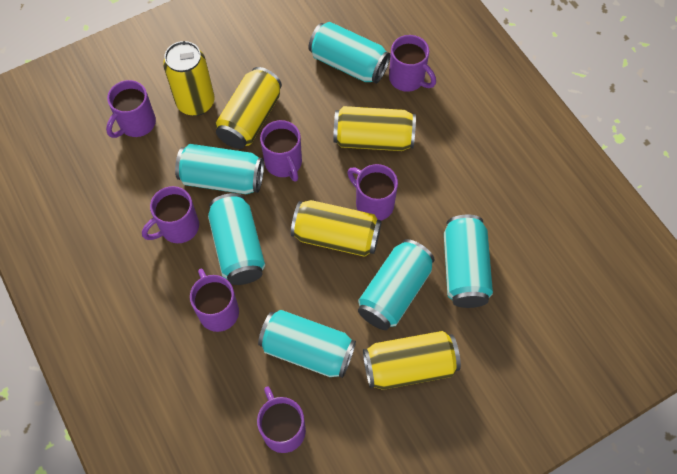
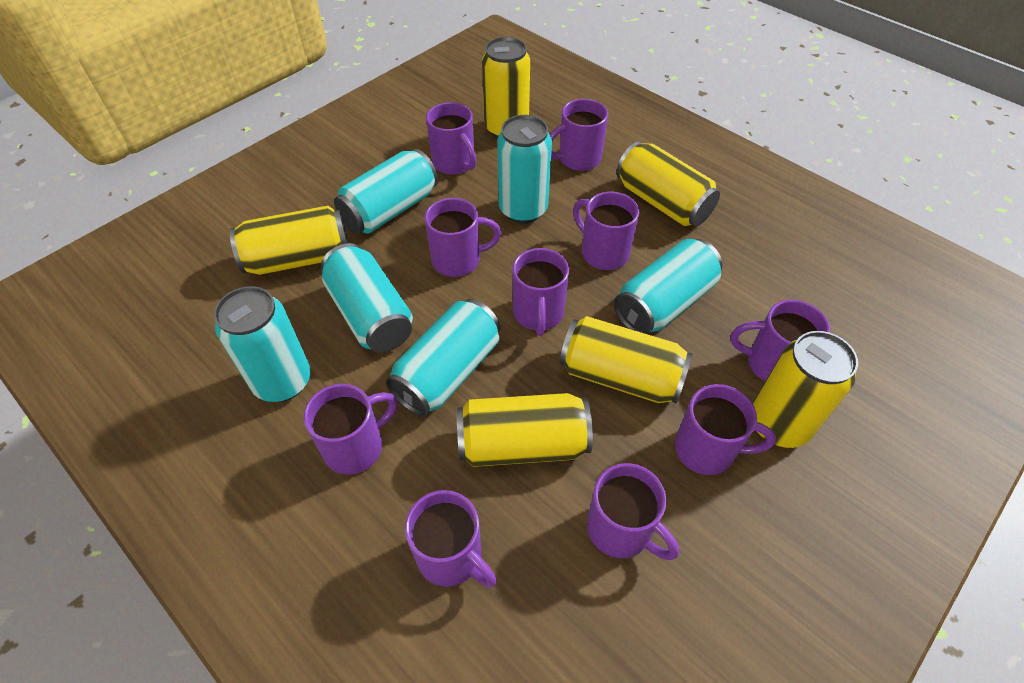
purple mug: [106,80,156,138] [142,186,199,243] [190,269,239,332] [257,386,306,453] [260,120,302,182] [347,164,398,220] [389,35,436,92] = 7 -> [304,384,397,475] [405,490,497,588] [425,198,501,277] [426,102,476,175] [512,248,569,336] [550,99,608,171] [573,192,639,270] [587,463,679,560] [675,384,776,475] [731,300,830,381] = 10
yellow can: [163,41,214,116] [216,67,282,149] [291,200,382,257] [333,106,416,151] [363,331,461,390] = 5 -> [230,206,348,275] [457,393,593,467] [482,37,530,138] [560,316,692,403] [616,141,720,226] [752,331,858,448] = 6

